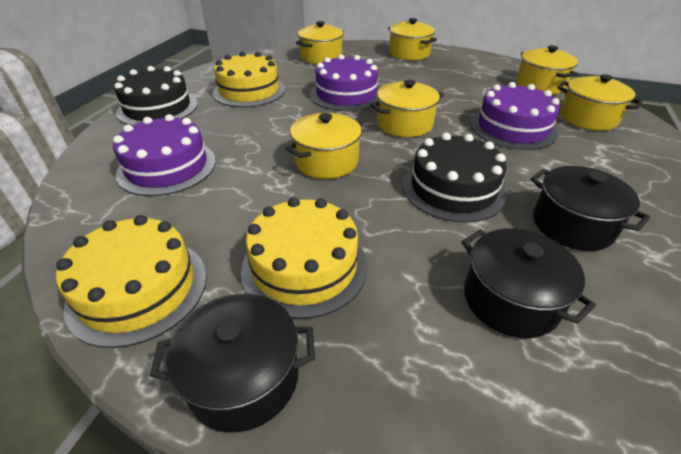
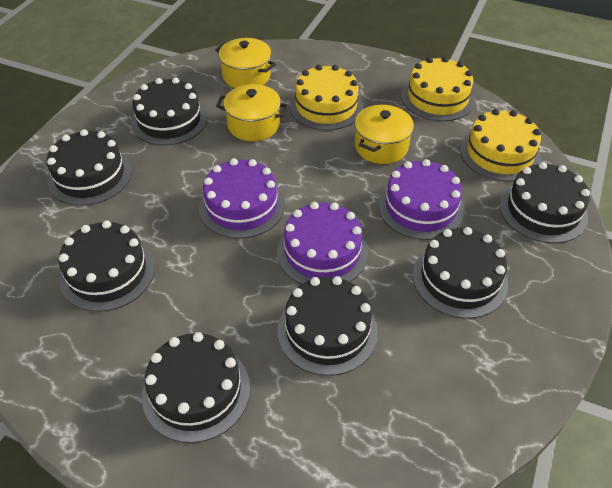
black cake: [114,66,197,126] [402,133,507,223] = 2 -> [47,129,132,206] [59,220,155,312] [131,78,207,145] [142,332,250,443] [278,276,378,376] [413,227,508,318] [499,162,590,243] = 7
black pot: [150,294,315,432] [462,228,596,338] [530,166,650,251] = 3 -> none = 0
yellow pot: [285,113,363,179] [296,21,344,64] [370,80,444,137] [388,18,437,60] [516,45,578,94] [557,74,643,131] = 6 -> [215,38,276,88] [216,84,289,141] [355,105,414,164] = 3

